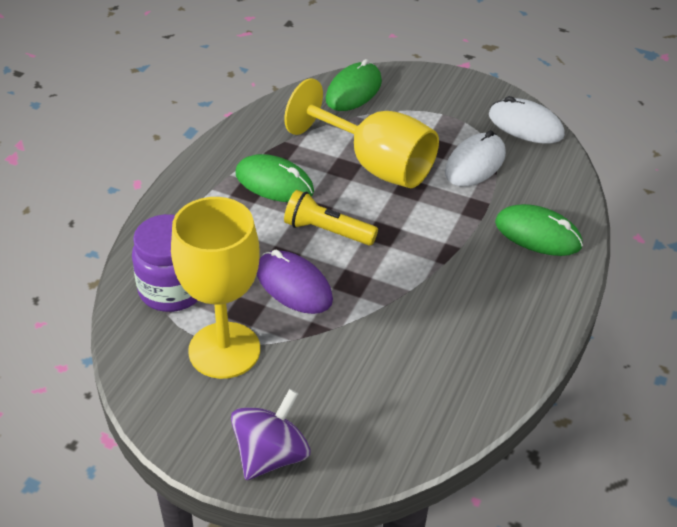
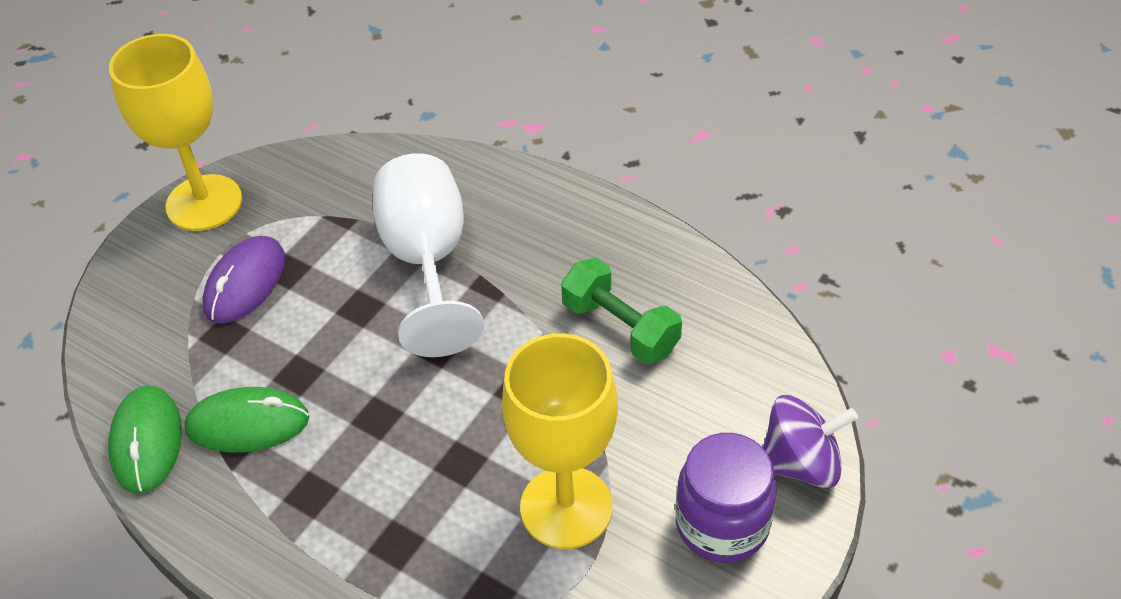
green dumbbell: none = 0 -> [561,258,682,364] = 1
green mouse: [235,154,314,202] [326,59,382,111] [495,204,583,256] = 3 -> [108,386,182,494] [185,387,309,453] = 2
white goblet: none = 0 -> [373,153,484,357] = 1
white mouse: [445,130,506,187] [489,96,565,144] = 2 -> none = 0
yellow flashlight: [284,190,378,246] = 1 -> none = 0

